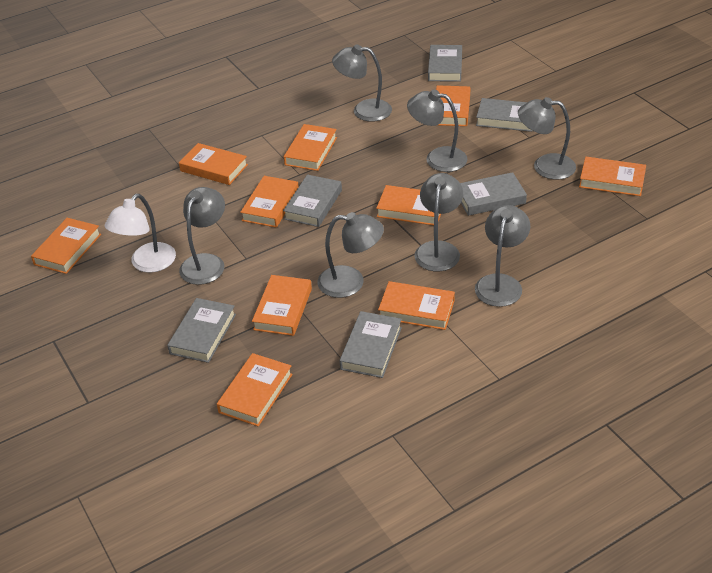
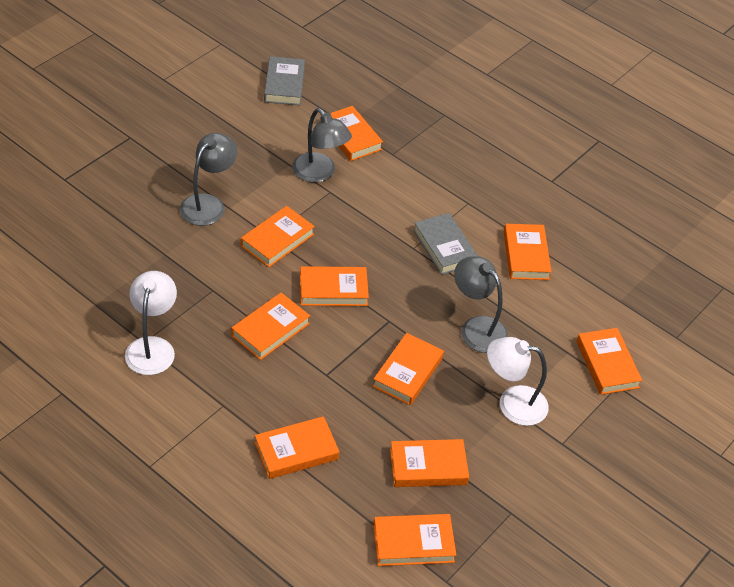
grey book: [167,298,236,363] [283,175,342,227] [339,311,402,378] [428,45,462,82] [460,172,527,216] [476,98,532,132] = 6 -> [264,56,305,105] [413,213,478,275] = 2
grey lamp: [179,187,225,285] [318,212,384,298] [332,44,392,122] [407,90,468,172] [415,173,463,272] [475,205,530,307] [518,97,576,179] = 7 -> [180,133,237,226] [292,108,352,183] [454,256,508,353] = 3
white lamp: [105,194,176,273] = 1 -> [125,271,177,375] [487,337,549,426] = 2

